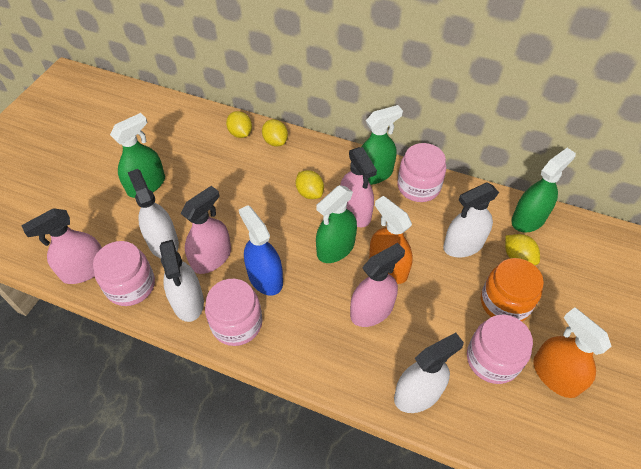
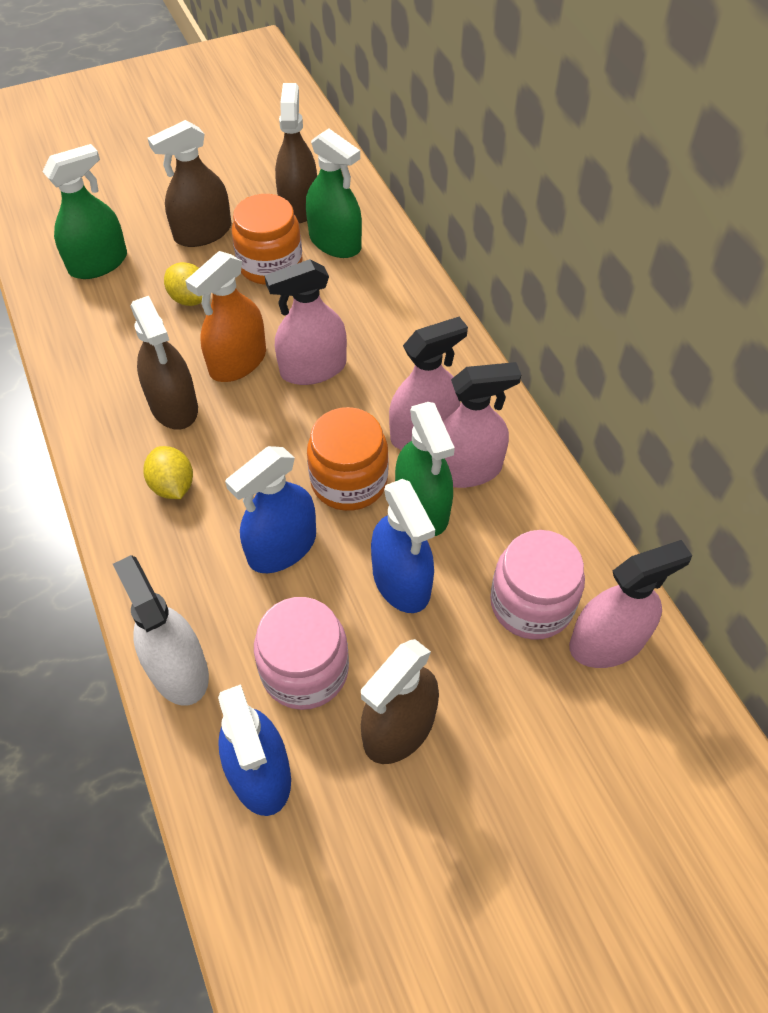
blue spray bottle: [239,205,283,296] = 1 -> [218,684,291,816] [225,446,316,573] [371,479,435,613] = 3
brown spray bottle: none = 0 -> [131,296,198,430] [148,120,231,247] [275,83,317,223] [361,639,439,764] = 4
green spray bottle: [110,113,165,198] [316,185,357,263] [361,105,403,185] [511,148,576,233] = 4 -> [42,144,127,279] [306,128,362,258] [395,402,455,536] = 3
orange jar: [481,258,544,321] = 1 -> [232,194,303,285] [307,407,388,511] = 2
orange spray bottle: [369,196,413,284] [533,307,612,398] = 2 -> [186,251,266,382] = 1
pink jar: [93,241,155,306] [205,279,262,346] [397,143,446,202] [467,315,533,384] = 4 -> [254,597,349,710] [490,530,585,640] = 2
white spray bottle: [128,169,179,258] [160,240,204,322] [394,333,464,413] [443,182,499,258] = 4 -> [113,555,209,706] = 1
yellow lemon: [226,111,252,138] [262,119,288,147] [296,170,324,199] [505,234,540,265] = 4 -> [143,446,193,499] [164,262,202,306] = 2

